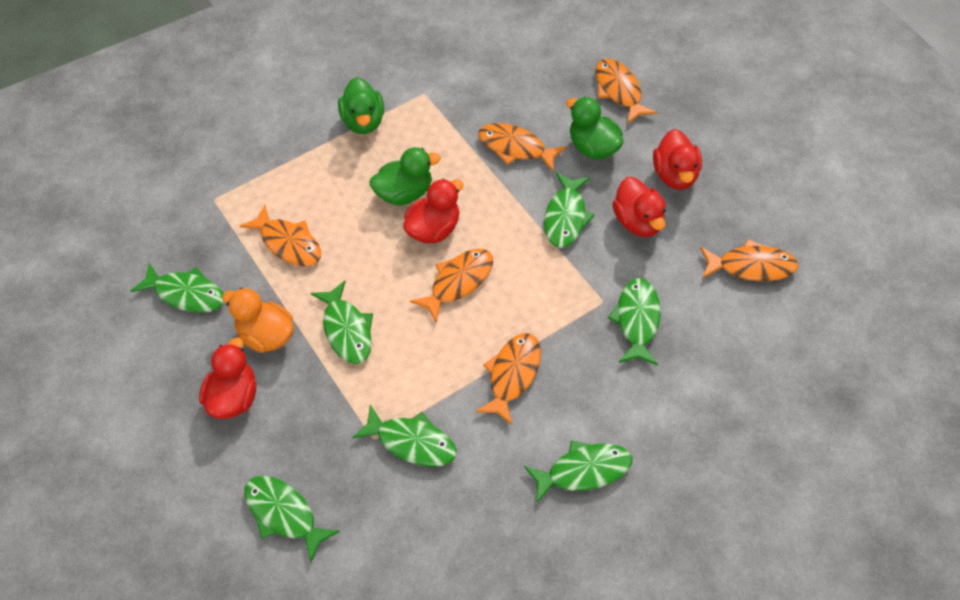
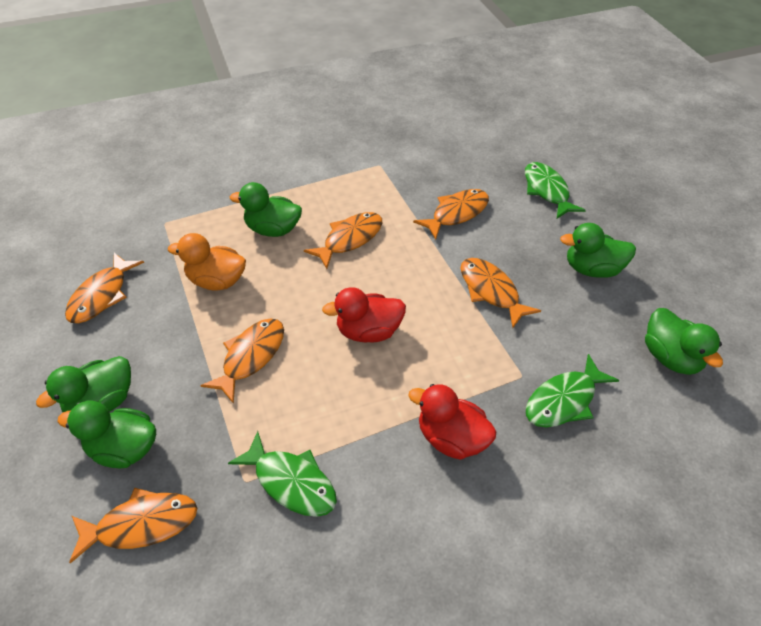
green duck: [338,77,384,134] [369,147,441,205] [566,97,623,159] = 3 -> [36,356,131,412] [57,401,156,468] [230,182,302,237] [560,223,636,278] [645,308,723,375] = 5
green fish: [131,263,224,313] [244,476,340,563] [311,281,373,364] [352,405,457,467] [524,441,632,504] [544,173,595,248] [608,278,661,365] = 7 -> [228,431,337,517] [525,162,586,219] [526,354,619,427] = 3
red duck: [199,337,256,419] [403,179,464,243] [612,177,666,237] [653,129,702,190] = 4 -> [322,287,406,342] [408,384,496,460] = 2

